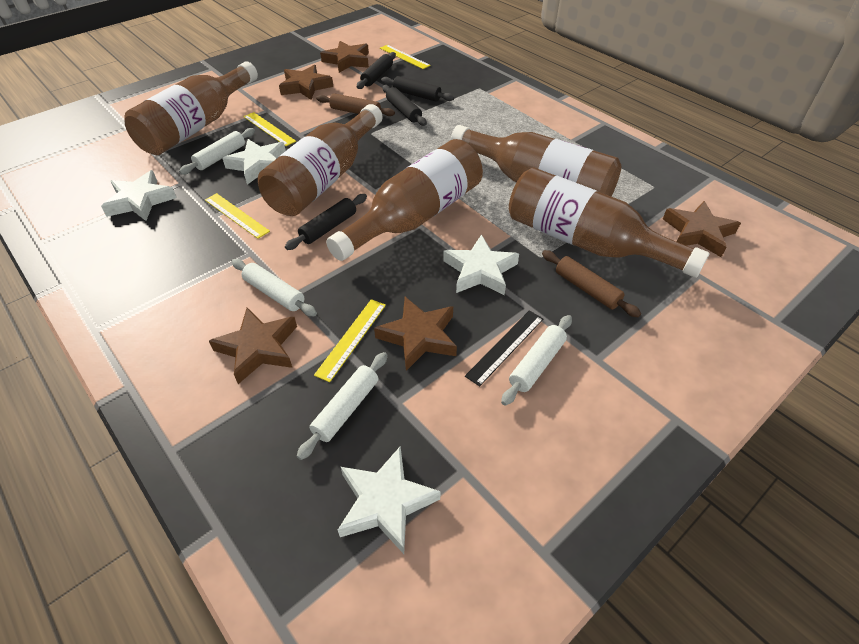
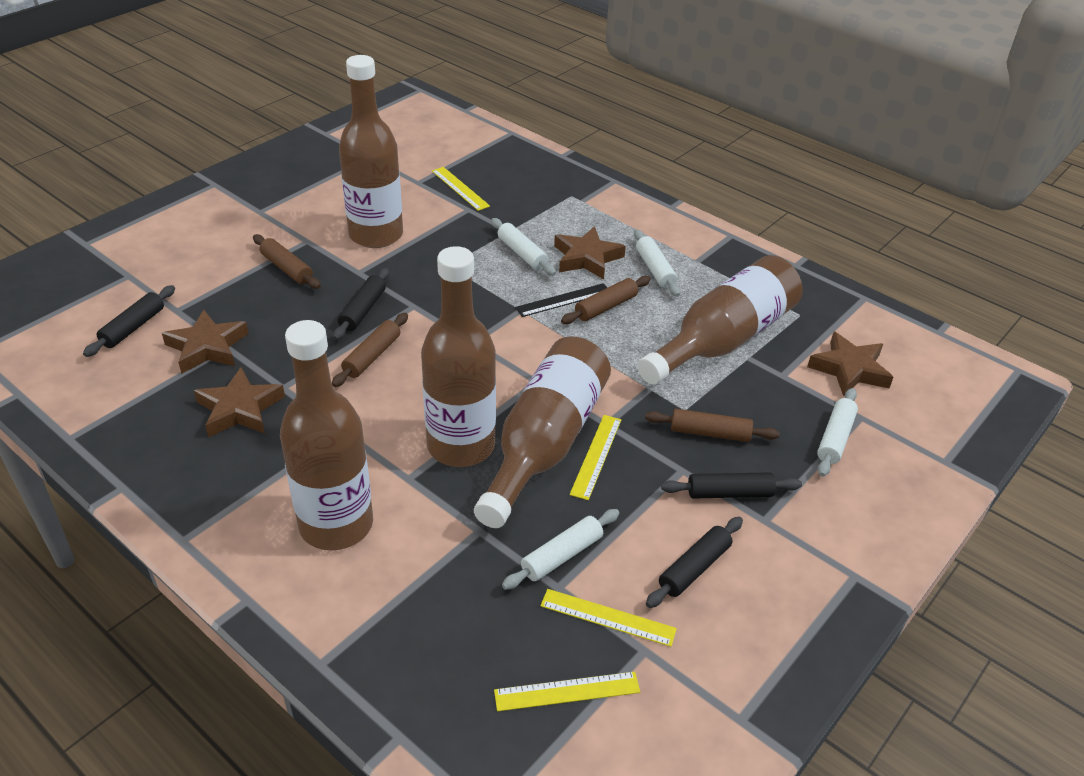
brown rolling pin: [316,93,395,116] [542,250,641,318] = 2 -> [253,234,321,289] [332,313,408,387] [561,276,651,324] [645,409,780,442] = 4
brown star: [209,308,297,384] [279,65,333,100] [320,41,369,73] [374,297,457,371] [663,201,741,257] = 5 -> [162,310,249,374] [194,367,285,437] [554,226,626,279] [807,332,893,397] = 4
white star: [101,170,177,221] [222,139,286,185] [338,446,441,554] [443,234,519,295] = 4 -> none = 0

